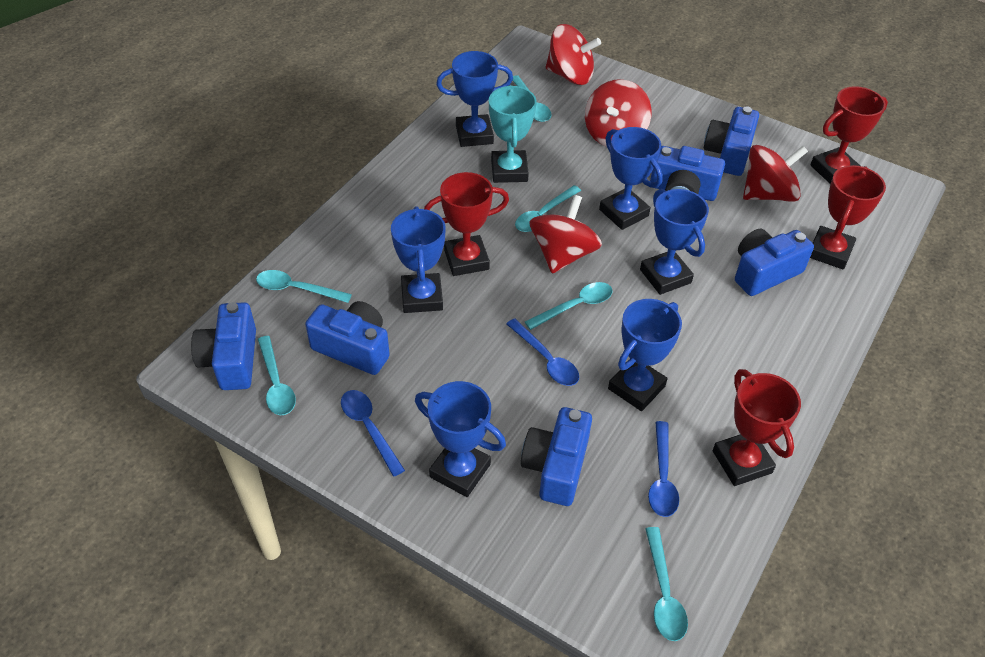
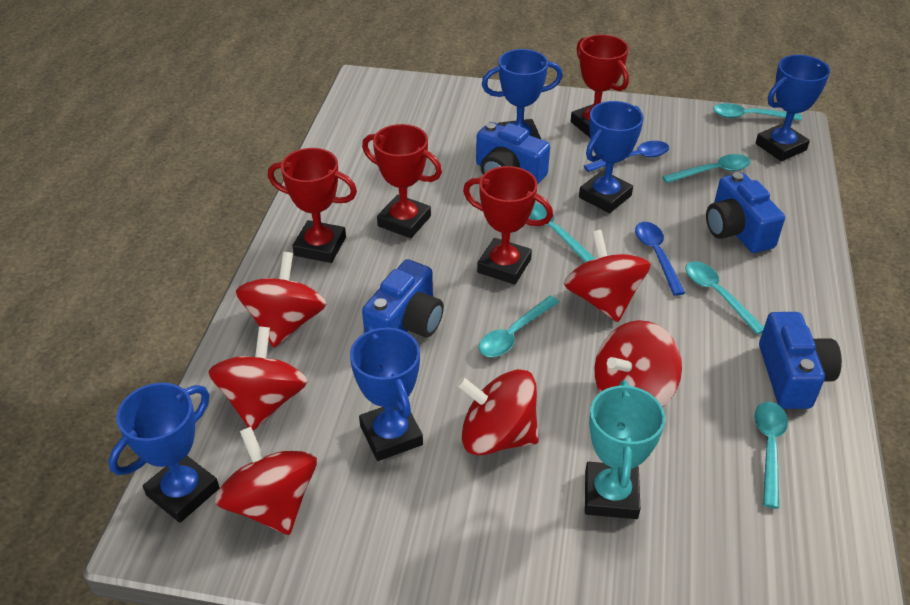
blue camera: [191,302,256,390] [305,301,390,375] [521,407,592,506] [650,146,725,201] [704,106,759,176] [735,229,814,296] = 6 -> [362,259,444,338] [476,122,550,184] [706,172,785,253] [759,312,842,409] = 4
blue spoon: [341,390,405,477] [506,318,579,386] [648,421,679,517] = 3 -> [584,141,669,172] [635,222,685,296] = 2
blue trophy: [391,206,446,313] [415,381,506,497] [436,51,513,147] [599,127,663,230] [608,299,682,411] [640,189,709,295] = 6 -> [109,382,219,523] [350,326,423,461] [482,49,563,139] [579,101,644,213] [755,55,830,161] = 5
red spinning top: [529,195,602,274] [546,24,601,85] [585,79,651,147] [743,145,808,202] = 4 -> [208,326,308,430] [215,427,317,535] [236,252,326,347] [457,369,539,455] [564,230,651,322] [594,320,682,407] = 6

